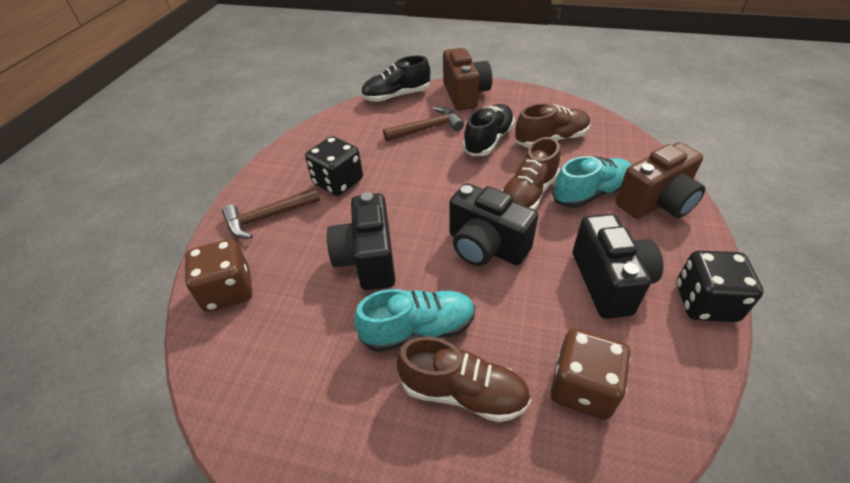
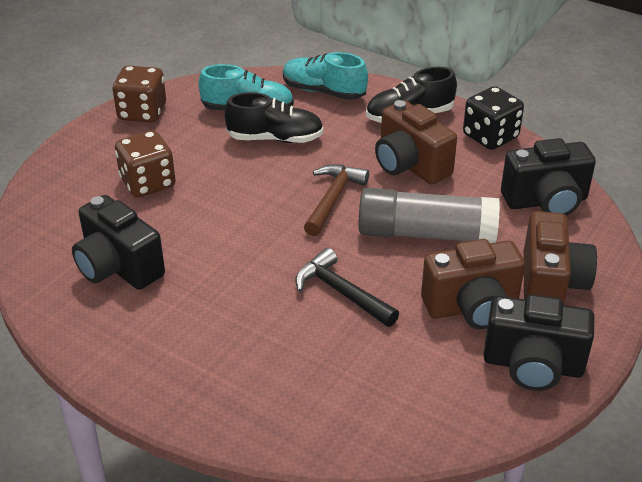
black dice: [305,136,363,196] [677,251,763,322] = 2 -> [463,86,524,150] = 1
black hammer: none = 0 -> [295,248,399,327] = 1
brown camera: [443,48,492,110] [616,142,705,219] = 2 -> [375,100,457,185] [421,239,525,329] [523,211,597,305] = 3
brown hammer: [222,187,320,239] [383,107,464,142] = 2 -> [304,164,369,236] = 1
brown shoe: [396,336,531,422] [502,137,561,210] [515,103,591,148] = 3 -> none = 0
grey glue stick: none = 0 -> [358,188,500,243] = 1

